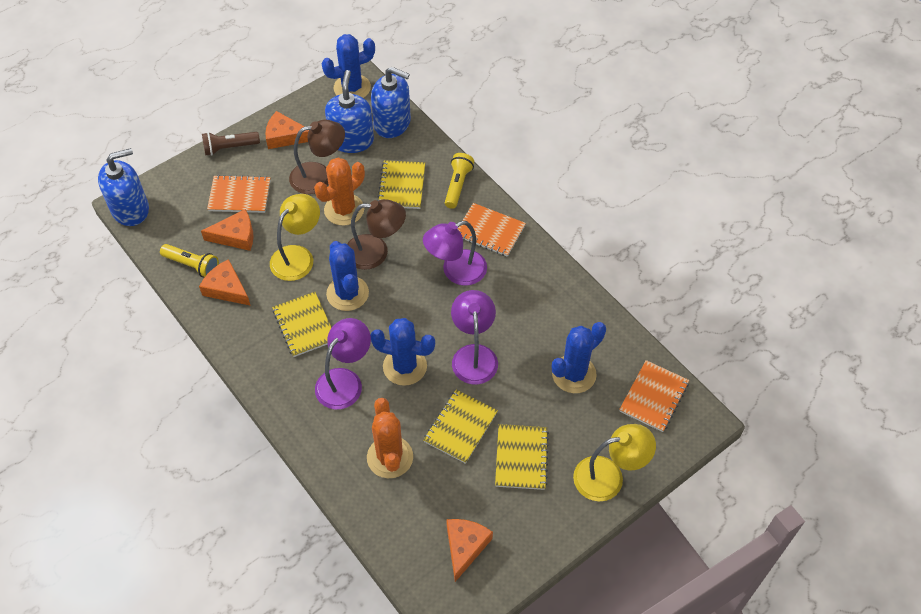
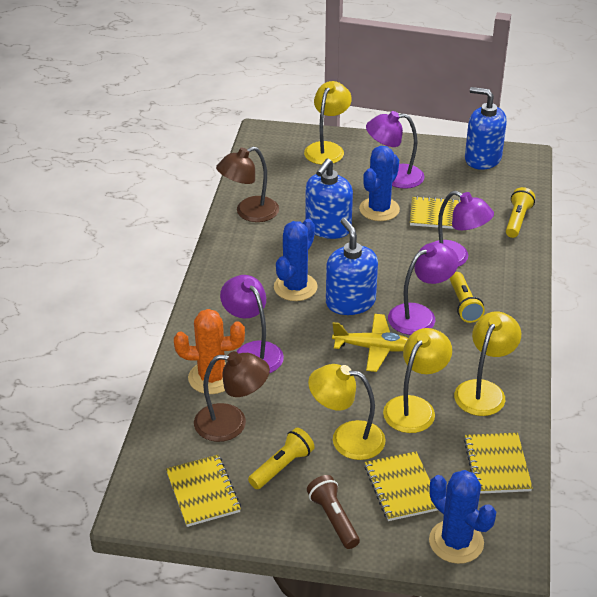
blue cactus: [322,34,375,98] [326,241,369,311] [370,318,435,386] [552,322,606,393] = 4 -> [274,219,318,301] [359,146,400,221] [429,470,496,564] = 3
orange cactus: [314,157,365,226] [367,398,413,478] = 2 -> [174,309,245,394] = 1
orange cheese: [199,259,251,306] [201,209,254,251] [265,111,309,149] [446,519,493,582] = 4 -> none = 0
orange notebook: [207,175,270,213] [458,203,526,257] [619,360,689,432] = 3 -> none = 0
purple lamp: [315,318,371,410] [423,221,487,286] [451,290,498,385] = 3 -> [220,275,284,373] [366,111,424,189] [388,242,459,335] [435,191,494,267] = 4
yellow flashlight: [160,244,219,277] [445,153,474,209] = 2 -> [248,428,315,489] [450,272,485,323] [506,187,535,238] = 3
yellow lamp: [270,194,320,281] [573,424,656,501] = 2 -> [304,81,352,165] [308,364,386,460] [383,328,452,433] [454,311,521,416] = 4
yellow plane: none = 0 -> [332,314,408,372] = 1

